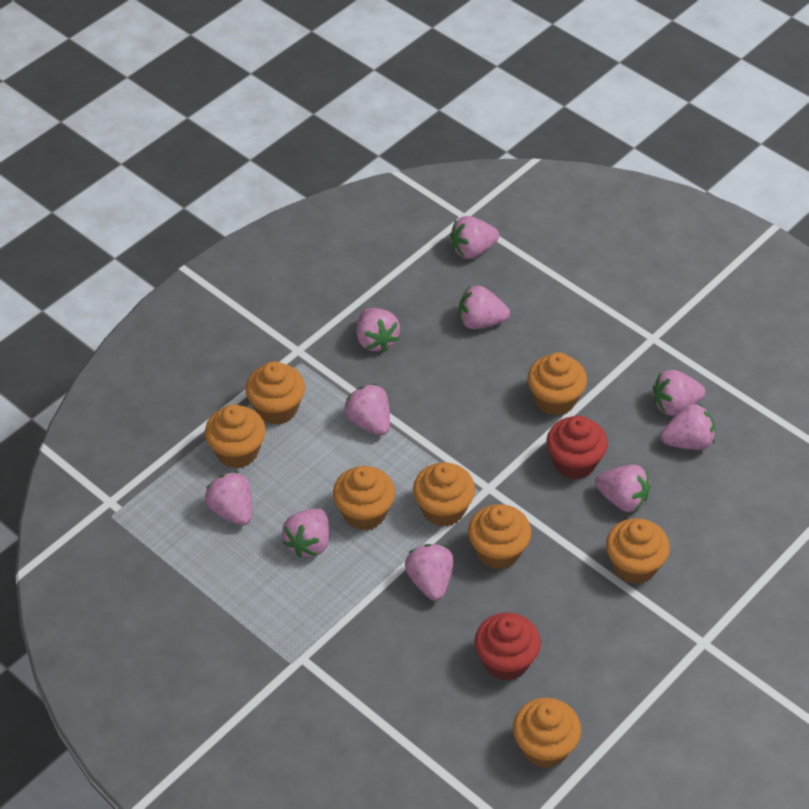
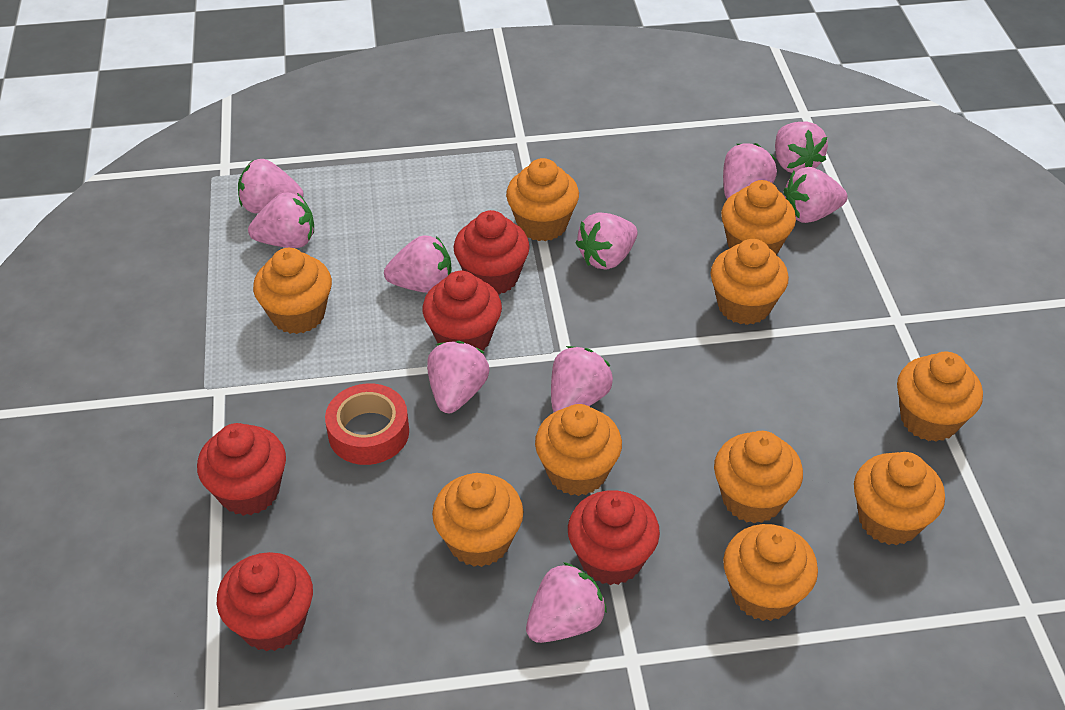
orange cupcake: [205,404,266,468] [245,361,305,425] [333,466,395,530] [413,462,475,527] [468,504,531,570] [513,698,581,768] [527,352,587,416] [606,518,670,584] = 8 -> [253,248,332,334] [432,473,523,567] [506,158,579,241] [535,404,622,496] [710,239,789,325] [714,431,803,524] [721,180,796,255] [723,524,818,621] [854,452,945,545] [897,351,983,442] = 10
red cupcake: [475,612,541,681] [547,415,608,480] = 2 -> [197,423,286,516] [217,552,313,651] [422,271,502,351] [453,210,530,295] [568,490,660,585] = 5
red tape: none = 0 -> [325,383,409,465] = 1

